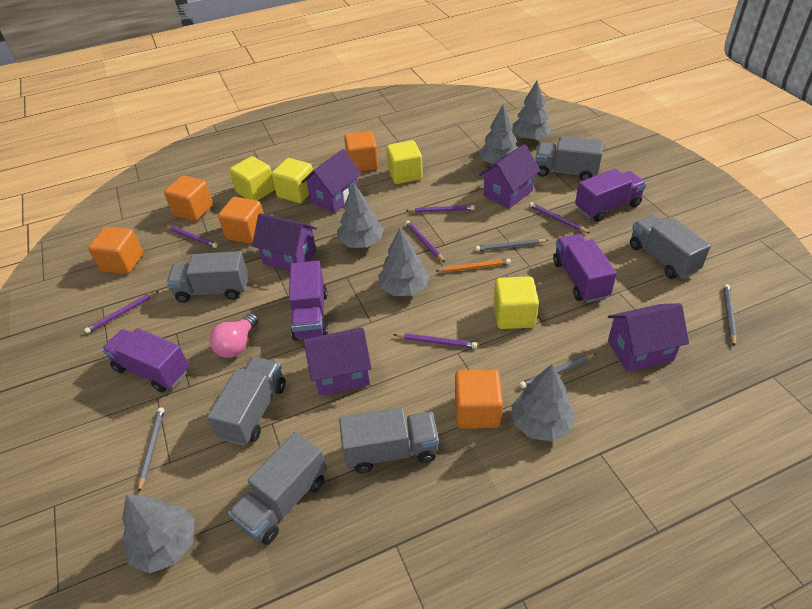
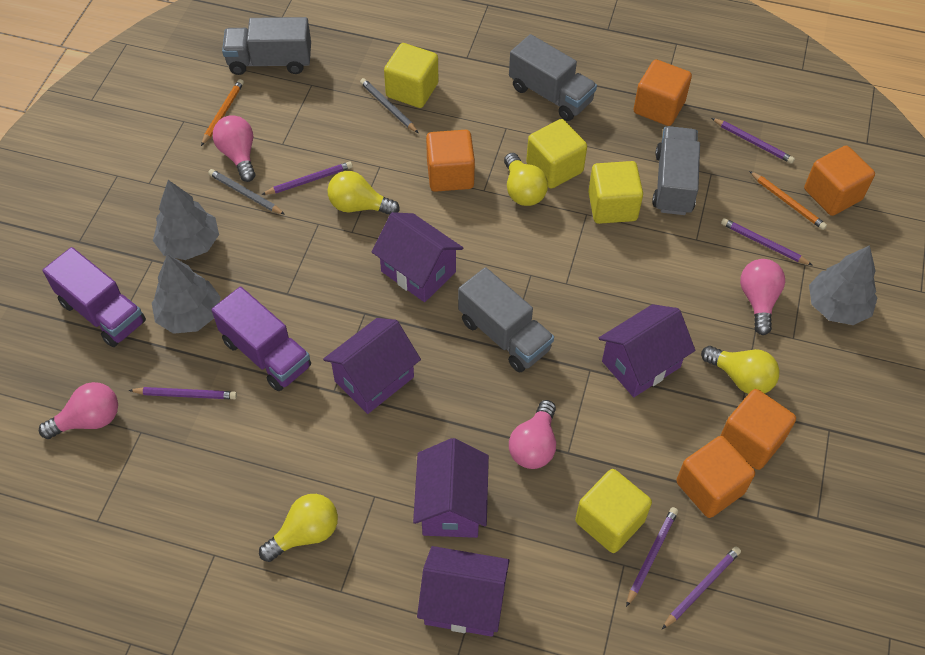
grey pencil: [138,407,164,492] [475,239,548,251] [520,353,597,388] [723,284,737,347] = 4 -> [208,169,285,215] [360,78,418,133] = 2
grey tree: [122,494,195,574] [337,182,384,248] [378,228,429,296] [479,105,518,164] [511,364,576,442] [512,81,553,141] = 6 -> [152,254,220,334] [153,180,219,260] [809,245,877,325] = 3
grey truck: [167,251,248,303] [207,357,286,446] [228,432,327,544] [339,407,439,473] [535,136,604,181] [630,215,711,279] = 6 -> [222,17,311,75] [458,267,554,373] [509,34,597,121] [652,126,700,215] = 4
orange pencil: [436,259,511,272] = 1 -> [201,79,244,146] [749,171,827,230] = 2
pink light bulb: [209,313,258,358] = 1 -> [39,382,118,439] [213,115,255,182] [509,400,556,469] [740,259,785,335] = 4
purple truck: [102,328,189,393] [289,261,328,341] [553,234,617,303] [575,169,647,222] = 4 -> [43,247,146,347] [212,287,311,391] = 2
yellow light bulb: none = 0 -> [259,494,338,562] [327,171,400,215] [504,153,548,206] [701,346,779,394] = 4

